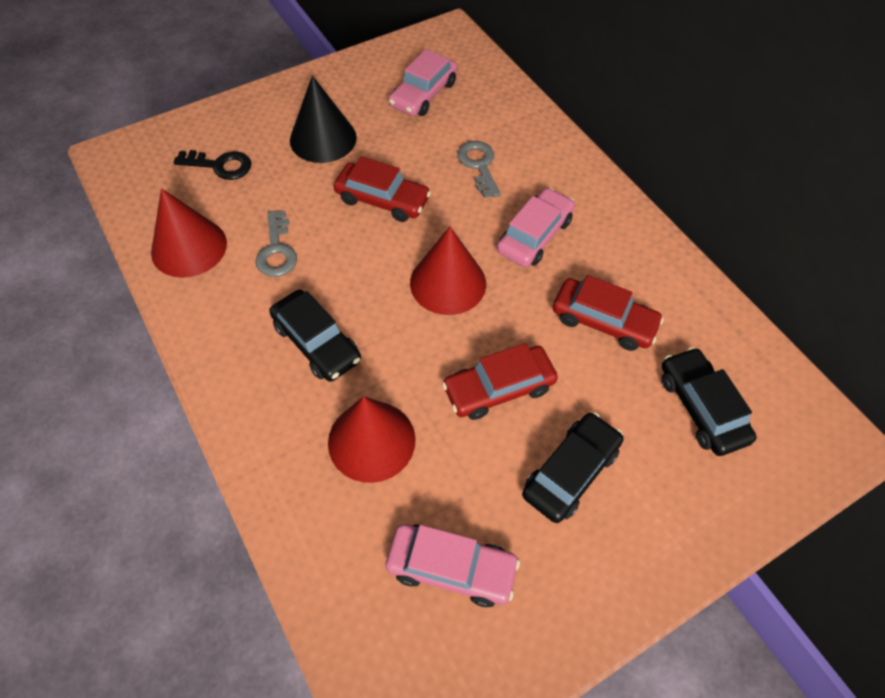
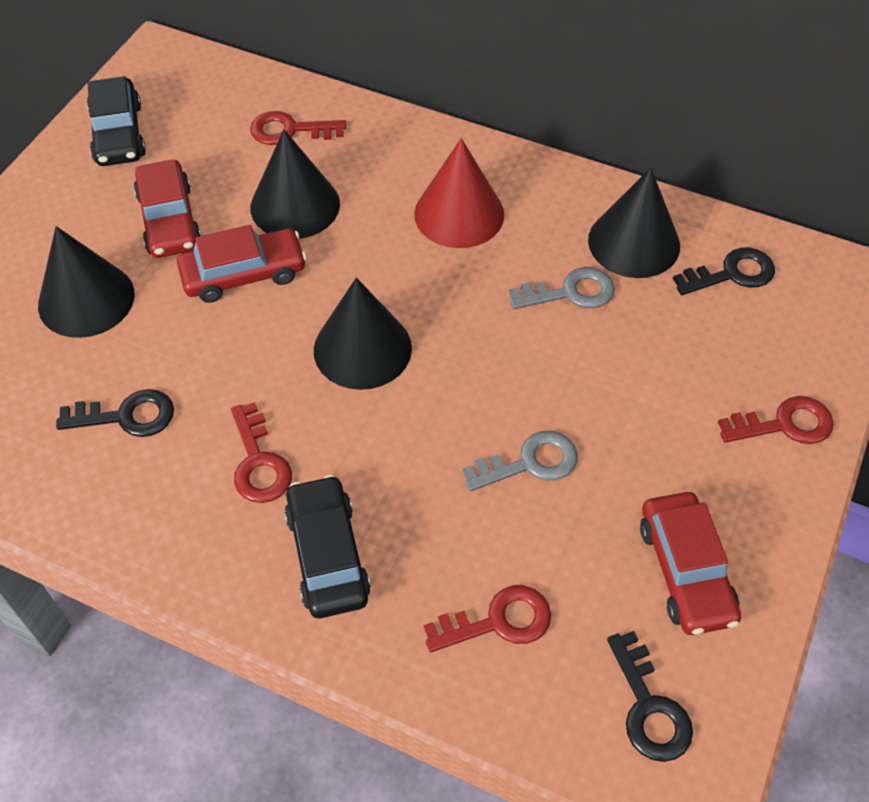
black car: [269,290,361,382] [522,412,624,523] [662,347,757,456] = 3 -> [87,76,146,166] [284,475,371,618] = 2
black cone: [290,75,357,163] = 1 -> [38,226,135,338] [251,130,340,239] [314,277,412,390] [588,168,680,278] = 4
black key: [173,150,251,180] = 1 -> [56,389,174,437] [607,631,693,762] [673,247,775,295] = 3
pink car: [386,524,520,607] [388,49,458,116] [497,188,575,267] = 3 -> none = 0
red cone: [151,188,227,278] [328,396,416,483] [410,227,486,315] = 3 -> [414,138,504,248] = 1
red key: none = 0 -> [231,402,292,503] [250,111,346,145] [424,585,551,652] [718,396,834,444] = 4

